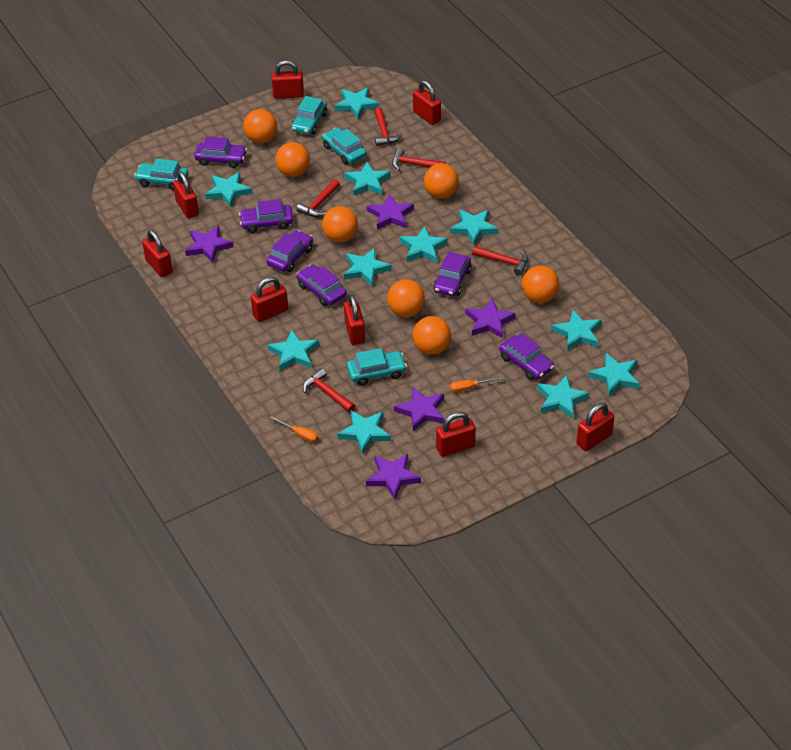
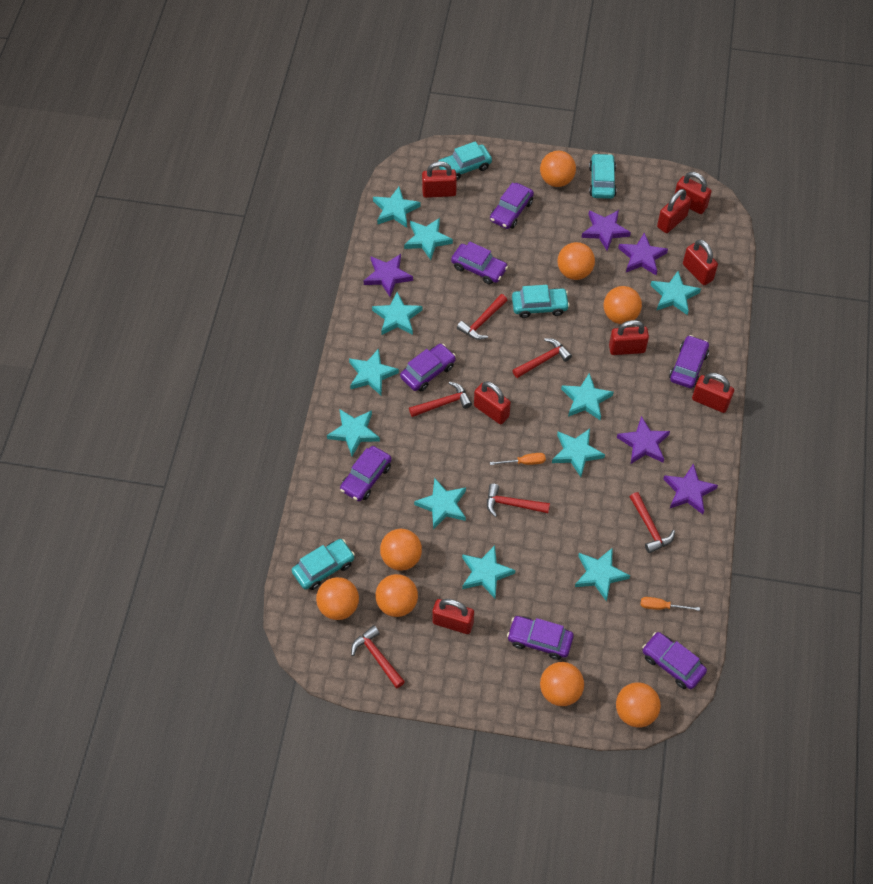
orange ball: [243,109,277,143] [275,142,310,177] [322,206,358,243] [387,279,425,317] [412,316,451,355] [424,163,459,199] [522,266,559,303] = 7 -> [316,577,359,620] [375,574,418,617] [380,529,422,571] [540,151,576,187] [540,662,584,706] [557,242,595,280] [604,286,642,324] [616,682,661,728] = 8
purple car: [194,136,247,168] [239,199,293,233] [267,230,313,272] [297,264,347,306] [433,252,472,296] [499,333,554,380] = 6 -> [340,446,392,501] [400,344,456,391] [451,241,508,284] [490,182,534,229] [507,616,574,660] [642,632,707,689] [669,335,709,388] = 7
red hammer: [296,179,340,217] [303,368,355,413] [374,107,402,146] [392,148,446,170] [472,246,528,276] = 5 -> [351,625,405,688] [409,382,472,417] [457,294,507,340] [487,484,550,517] [512,338,572,378] [630,492,675,553] = 6

